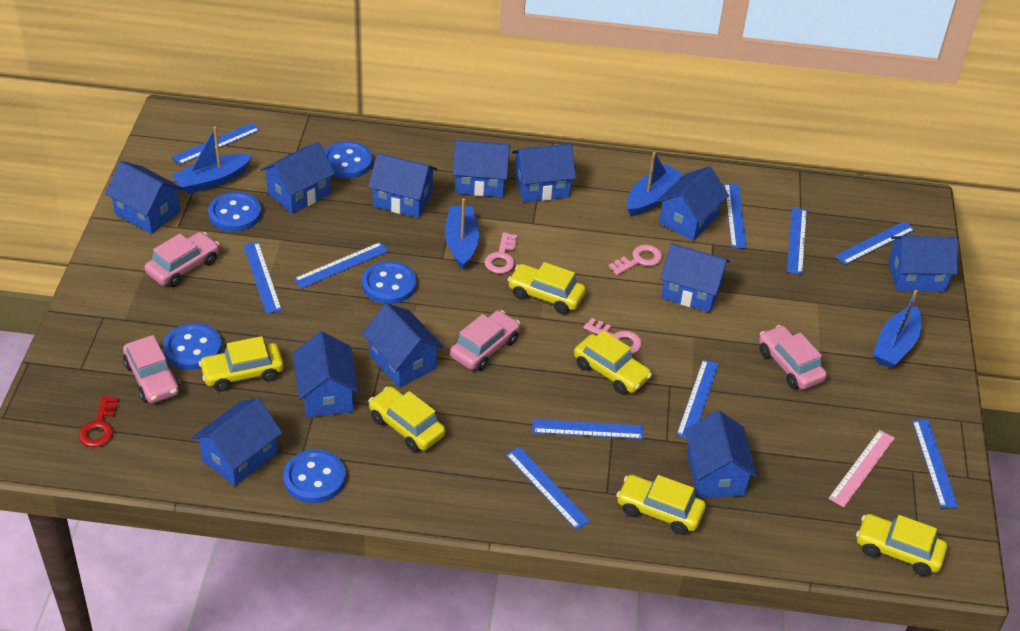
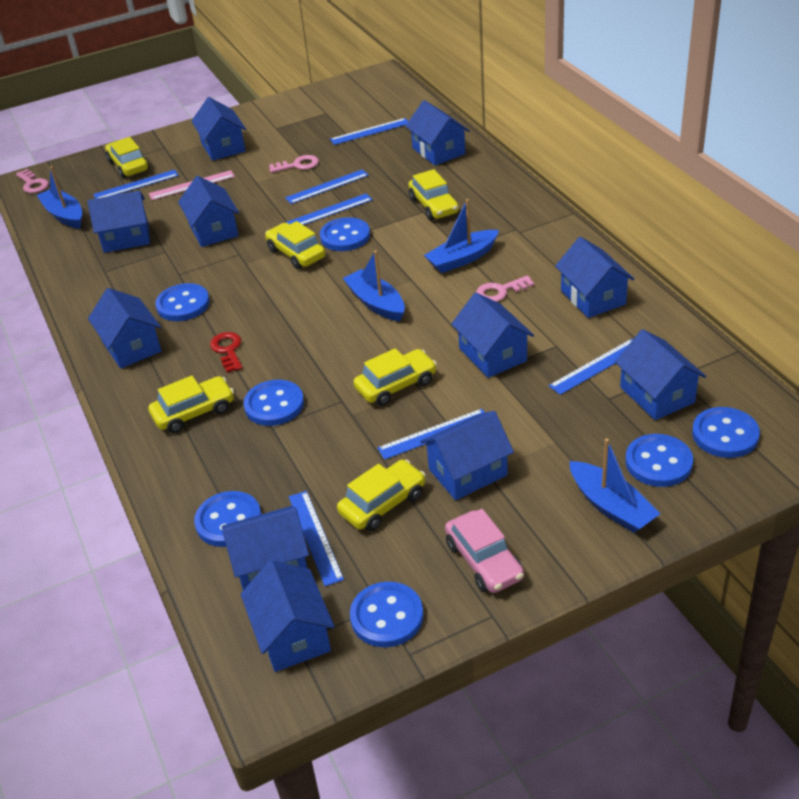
blue button: [163,323,222,370] [208,192,262,232] [283,449,346,503] [324,141,372,179] [362,261,417,304] = 5 -> [155,283,210,321] [194,491,261,547] [244,380,304,426] [320,217,370,251] [350,582,424,647] [625,434,693,487] [692,407,760,458] = 7
blue house: [105,161,183,234] [192,398,282,486] [260,142,335,214] [293,331,359,417] [362,303,444,388] [368,153,437,218] [452,140,510,197] [512,144,576,202] [657,166,729,241] [660,243,730,312] [685,411,757,498] [888,236,958,292] = 12 -> [88,191,150,253] [88,288,161,369] [178,176,239,247] [192,97,246,161] [222,506,309,590] [241,560,335,672] [406,100,470,165] [420,411,514,500] [451,293,534,378] [555,237,634,318] [615,329,706,420] = 11
blue ruler: [172,123,260,165] [243,242,282,314] [294,242,389,289] [506,447,590,530] [532,419,643,439] [676,359,719,438] [724,183,747,248] [787,207,807,274] [835,221,915,265] [912,420,958,508] = 10 -> [93,170,179,199] [285,169,369,204] [286,193,373,225] [289,491,344,586] [330,118,409,145] [377,409,485,460] [549,339,633,395] = 7
pink car: [123,335,180,403] [144,232,220,287] [450,310,520,371] [759,325,827,389] = 4 -> [445,509,524,593] = 1

